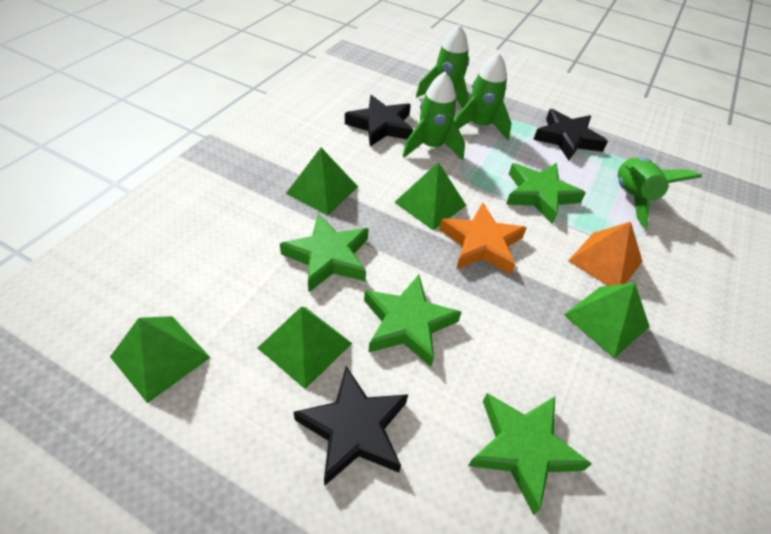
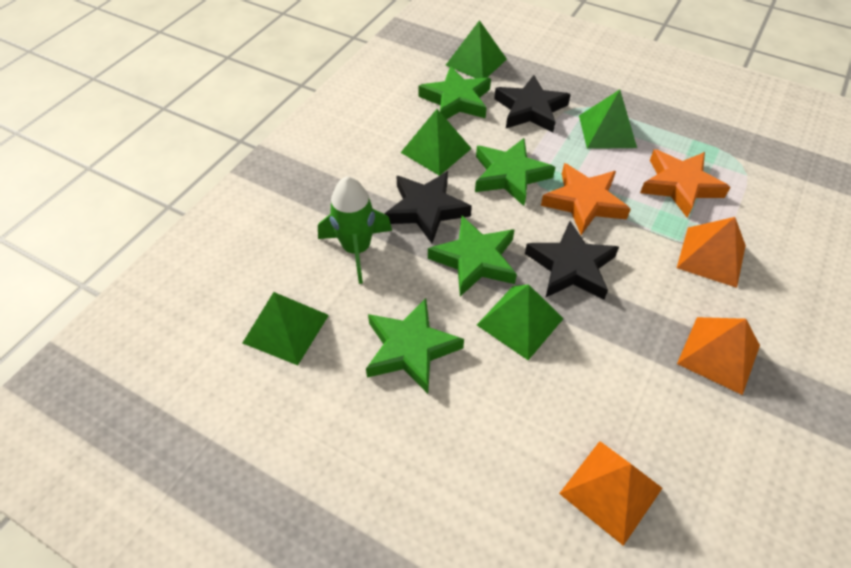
green rocket: [403,72,465,160] [416,25,469,109] [454,52,512,140] [618,157,702,228] = 4 -> [318,176,392,284] = 1
orange pyramid: [568,222,643,286] = 1 -> [559,441,662,546] [677,217,746,288] [677,317,760,395] = 3
orange star: [439,202,527,275] = 1 -> [541,163,631,235] [640,149,731,218] = 2

